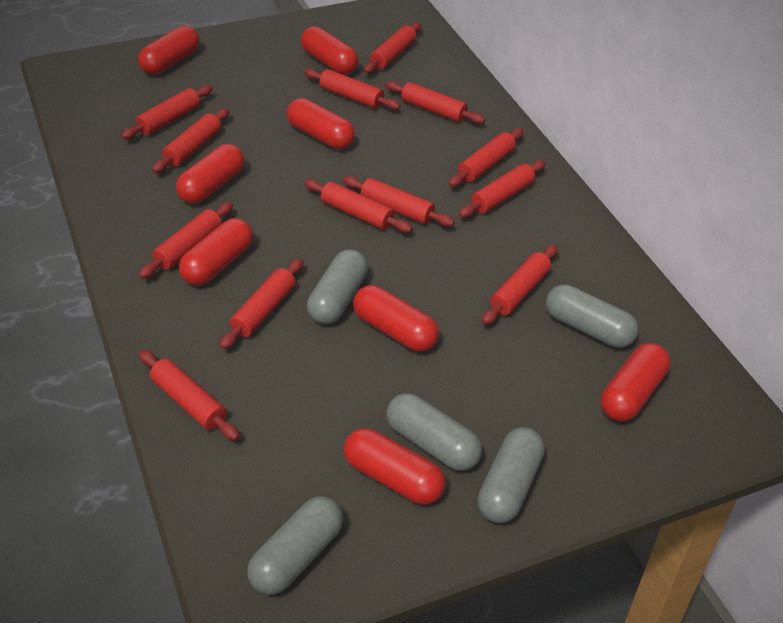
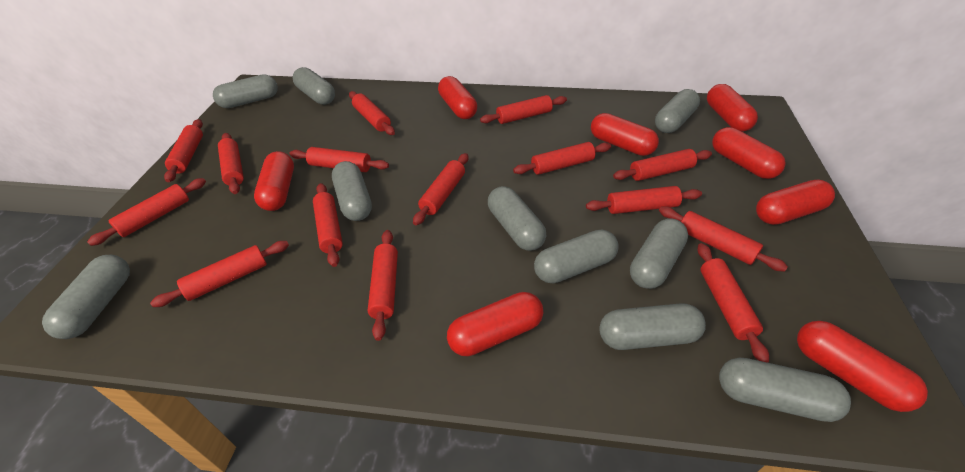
grey capsule: [247,496,343,595] [307,249,368,324] [386,393,482,471] [477,427,545,523] [546,284,638,348] = 5 -> [42,255,130,339] [213,74,278,108] [293,67,335,105] [332,161,372,221] [488,186,547,251] [534,230,619,283] [599,303,706,350] [630,218,688,289] [655,89,700,133] [719,358,851,422] = 10
red rolling pin: [121,85,213,139] [139,202,233,279] [139,350,240,441] [152,108,230,173] [220,258,303,350] [304,68,401,110] [304,179,413,233] [343,176,455,227] [364,22,422,74] [385,81,485,124] [448,128,524,187] [459,160,546,218] [482,245,558,325] = 13 -> [87,178,206,246] [150,241,289,307] [164,119,203,182] [218,133,244,194] [289,147,389,172] [313,183,343,267] [349,91,395,135] [368,230,398,341] [413,153,468,225] [480,95,567,124] [513,142,611,175] [586,186,702,214] [613,149,712,181] [659,206,788,272] [697,243,769,363] = 15

